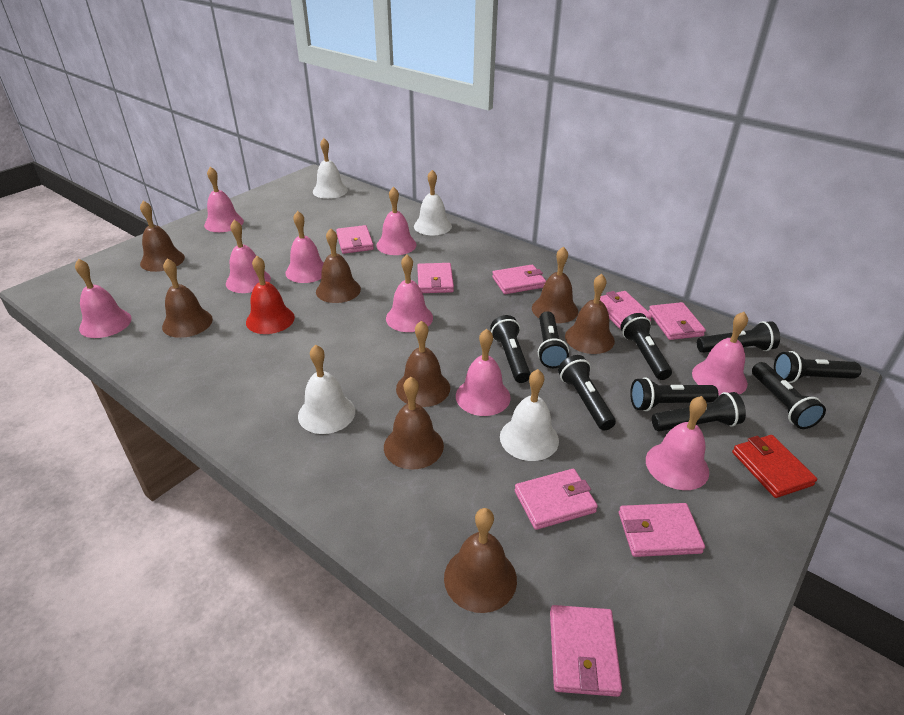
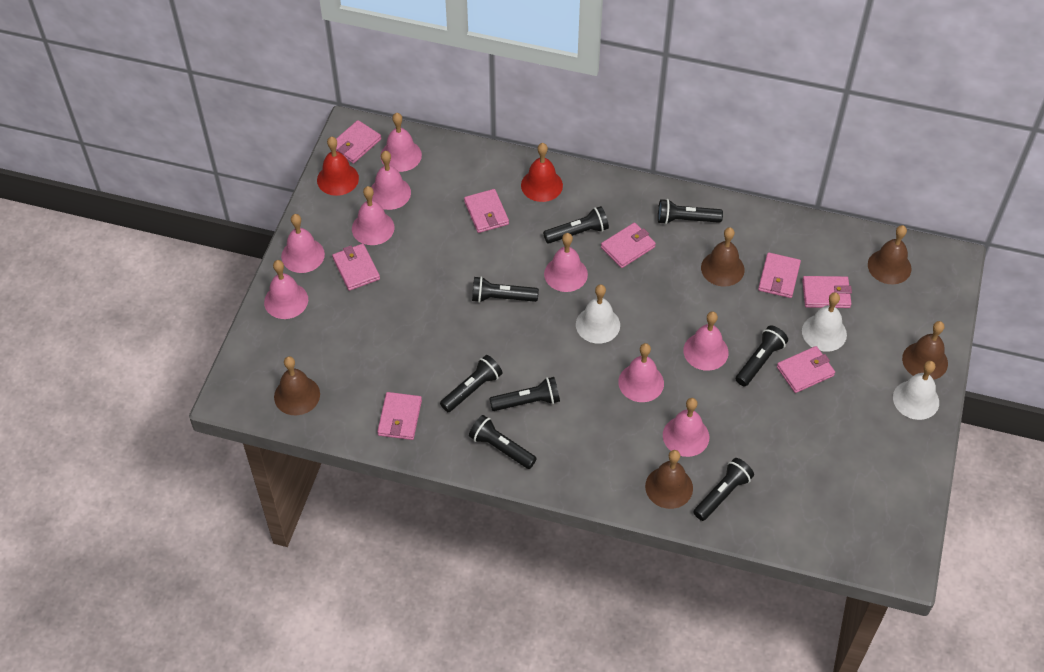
black flashlight: [490,315,530,383] [538,311,569,368] [558,355,616,430] [620,313,672,380] [630,377,718,411] [652,392,746,431] [697,321,780,353] [752,362,826,429] [774,351,862,383] = 9 -> [440,355,503,412] [469,415,537,469] [472,276,539,303] [489,377,560,411] [543,206,609,244] [658,199,723,224] [693,458,754,521] [736,325,788,386] = 8
brown bell: [140,201,185,272] [162,259,213,338] [316,228,361,303] [384,377,444,470] [396,321,450,407] [444,508,517,613] [532,246,578,323] [565,274,615,354] = 8 -> [274,356,320,415] [645,450,693,509] [701,227,745,287] [868,225,912,284] [902,321,948,380] = 5
red bell: [246,256,295,334] = 1 -> [317,137,359,196] [521,143,563,202] = 2
red wallet: [732,435,817,498] = 1 -> none = 0
white bell: [298,344,355,434] [313,138,348,199] [414,170,452,236] [500,369,559,461] = 4 -> [576,284,620,344] [802,292,847,352] [893,361,939,420] = 3

